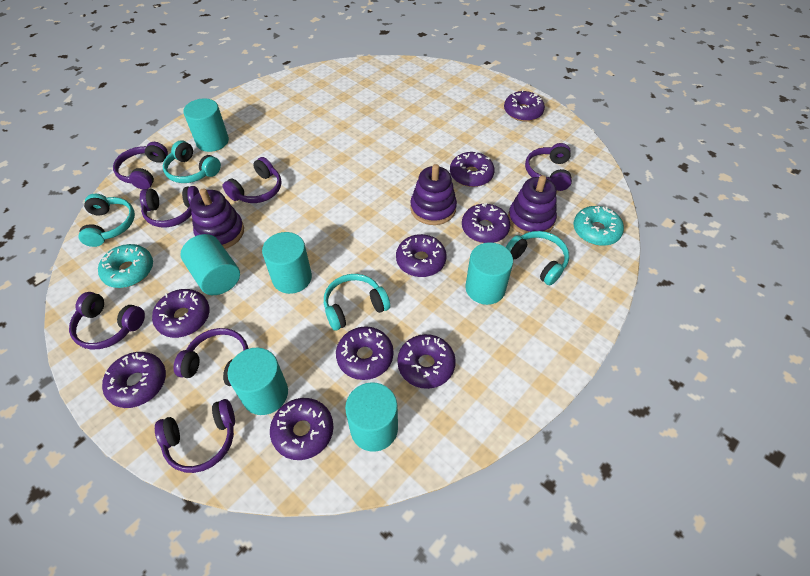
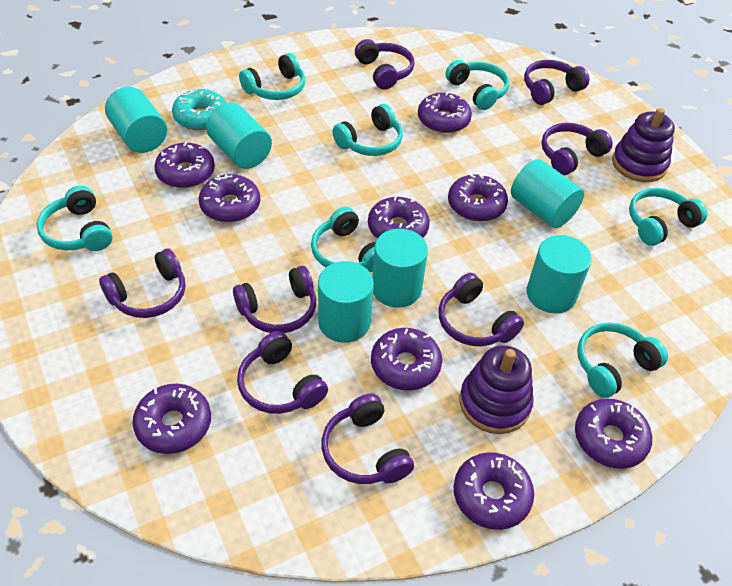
purple headphones: [69,292,145,350] [113,142,168,189] [140,186,199,228] [155,399,235,473] [174,328,249,386] [222,157,282,203] [525,143,572,191] = 7 -> [99,249,186,318] [233,266,316,333] [237,331,328,414] [321,393,414,484] [355,39,415,90] [438,273,524,346] [524,60,589,105] [541,123,612,175] = 8
purple stacking toy: [190,188,244,249] [410,164,457,225] [508,175,557,235] = 3 -> [459,345,534,434] [612,108,675,182] = 2
turquoise donut: [98,244,153,288] [574,206,624,246] = 2 -> [172,89,226,130] = 1
turquoise headphones: [78,194,135,247] [163,140,221,183] [324,274,390,331] [506,231,569,286] = 4 -> [36,185,113,251] [239,53,305,100] [311,207,376,272] [332,104,403,156] [445,60,509,110] [577,322,668,398] [629,188,708,246] = 7

